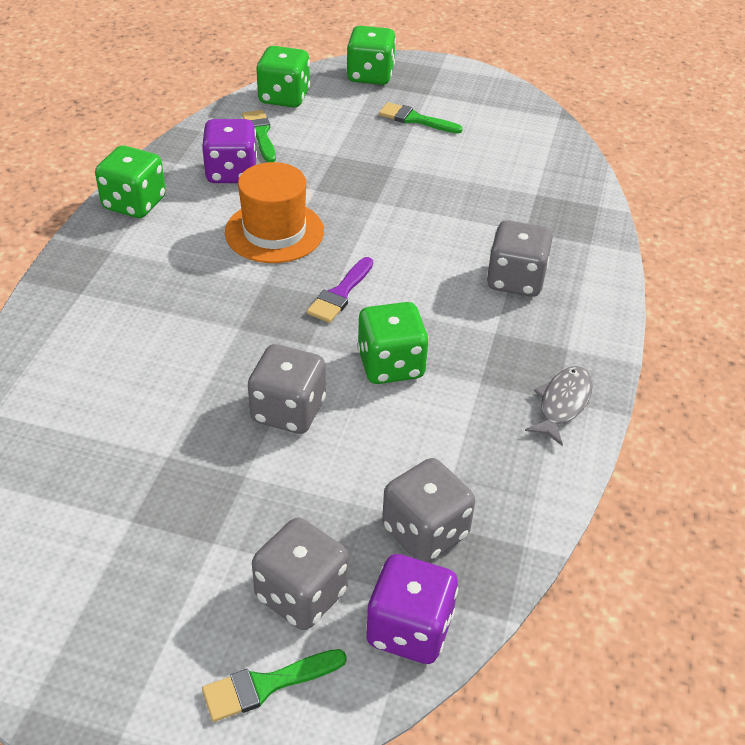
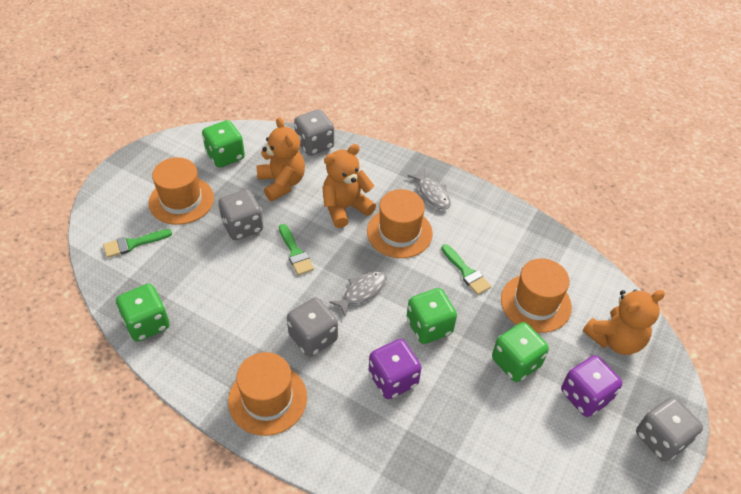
grey fish: [525,366,593,446] = 1 -> [329,271,387,316] [407,169,451,210] = 2
orange hat: [225,162,324,263] = 1 -> [149,157,214,225] [228,352,307,436] [367,189,433,258] [501,258,572,333] = 4
orange teddy bear: none = 0 -> [256,117,305,201] [322,144,376,228] [583,289,665,355] = 3
purple brush: [307,257,373,323] = 1 -> none = 0

